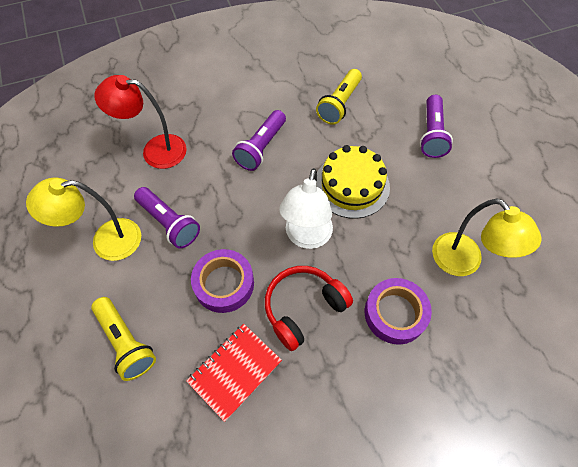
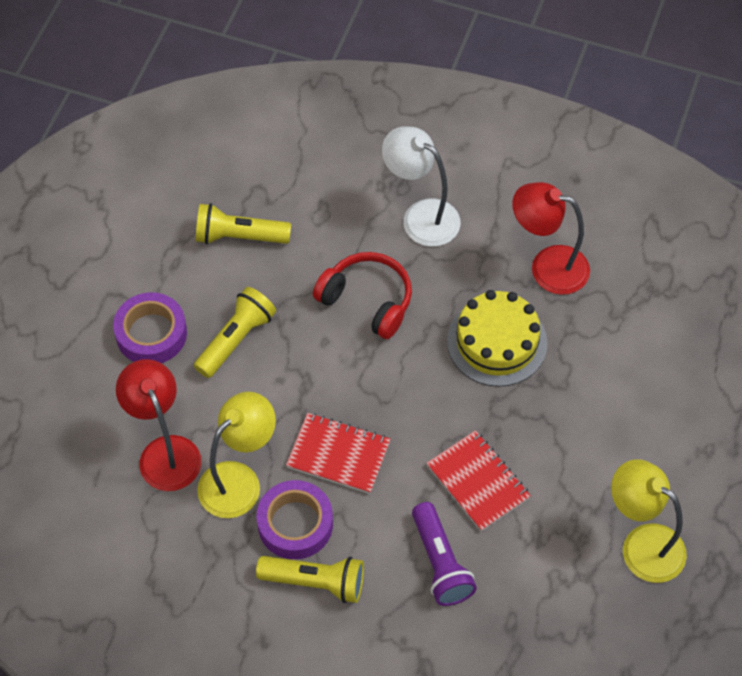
purple flashlight: [134,187,200,249] [232,110,286,171] [420,95,453,158] = 3 -> [412,502,477,606] = 1
red lamp: [94,75,187,169] = 1 -> [116,359,201,491] [512,182,590,295] = 2
red notebook: [186,324,282,422] = 1 -> [286,413,391,494] [426,430,531,532] = 2
yellow flashlight: [91,297,156,381] [316,69,362,125] = 2 -> [194,287,276,378] [196,203,291,244] [256,556,364,603] = 3

